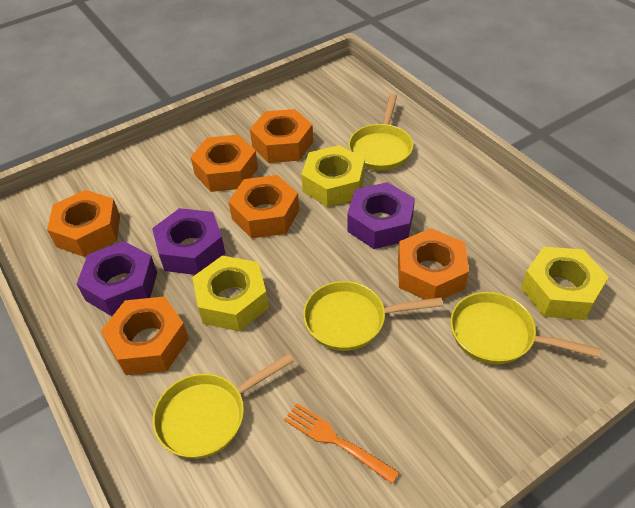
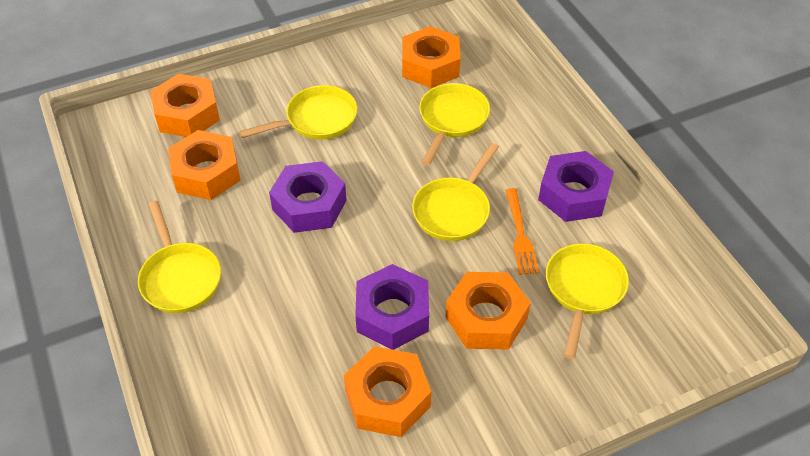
orange nut: [47,190,120,257] [101,296,189,375] [191,134,258,192] [229,175,299,239] [250,109,313,163] [398,228,469,300] = 6 -> [151,74,220,137] [168,130,241,200] [344,346,431,437] [402,26,460,88] [445,272,531,350] = 5
yellow nut: [192,256,269,331] [301,145,365,207] [521,247,609,320] = 3 -> none = 0
yellow pan: [153,353,294,459] [303,281,443,351] [348,94,413,171] [450,292,601,364] = 4 -> [138,201,221,313] [239,85,357,140] [412,143,499,241] [419,83,490,166] [546,243,629,359] = 5

